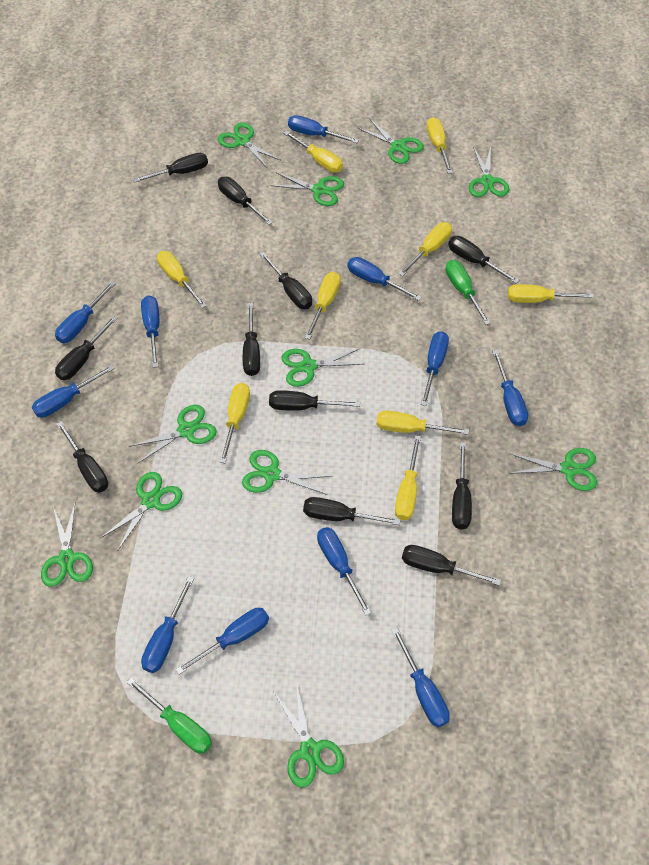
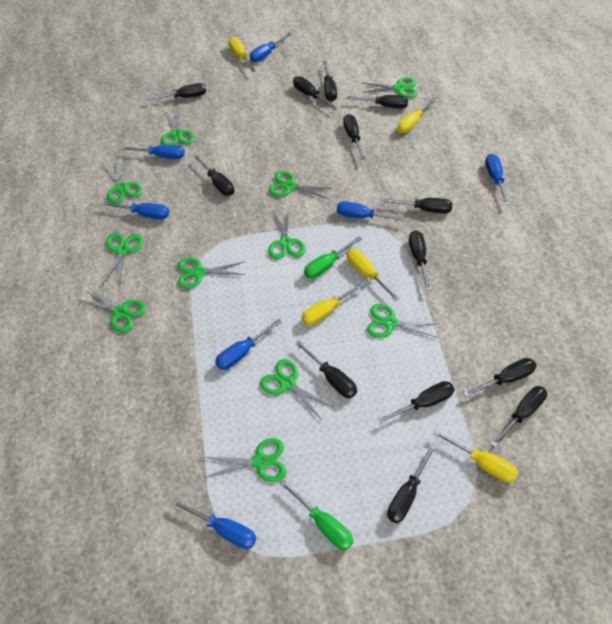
black screwdriver: [55,316,118,380] [57,421,108,493] [133,153,208,183] [218,177,273,225] [243,303,260,376] [260,252,312,309] [269,390,360,411] [303,497,400,525] [402,545,501,586] [448,236,519,284] [452,442,472,530] = 11 -> [146,83,206,100] [193,154,234,196] [293,76,337,110] [296,341,357,398] [323,61,337,101] [343,114,366,160] [347,95,408,109] [378,381,455,423] [383,198,452,214] [387,444,436,523] [409,230,431,291] [463,358,537,397] [490,386,547,447] = 13
blue screwdriver: [32,365,115,418] [55,281,116,343] [141,296,159,368] [141,576,194,673] [175,608,269,674] [288,115,359,143] [317,527,372,615] [347,257,422,301] [392,627,450,727] [421,331,449,406] [492,350,528,426] = 11 -> [101,202,169,219] [120,145,185,159] [171,499,257,549] [215,319,281,370] [250,32,292,62] [337,201,406,221] [485,154,510,205] = 7
yellow screwdriver: [157,251,207,308] [220,383,250,463] [283,130,343,173] [305,272,341,340] [376,411,469,435] [395,435,421,520] [398,222,452,276] [427,117,453,174] [508,284,594,303] = 9 -> [229,37,256,72] [301,282,366,325] [347,249,400,301] [397,97,437,133] [434,430,518,482] = 5

